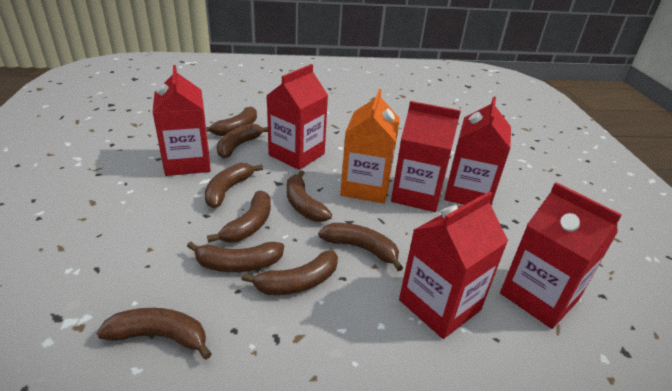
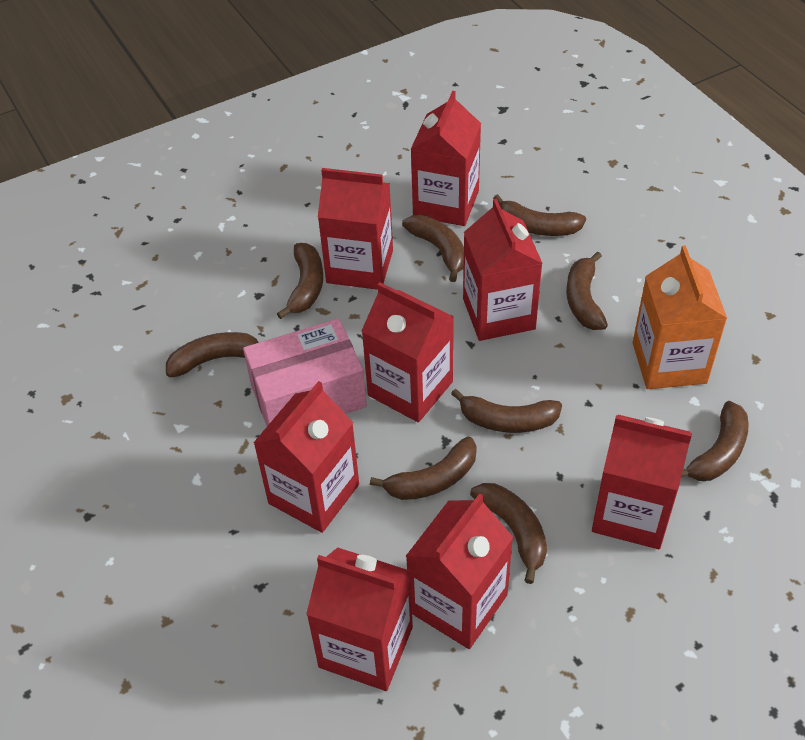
pink box: none = 0 -> [243,319,367,426] = 1
red carton: [153,65,211,176] [266,64,328,170] [391,101,461,212] [399,191,508,339] [444,96,511,205] [500,182,622,329] = 6 -> [253,381,359,533] [306,547,413,691] [318,168,393,290] [362,282,454,422] [406,493,513,649] [410,91,481,226] [463,198,543,341] [592,415,692,549] = 8

